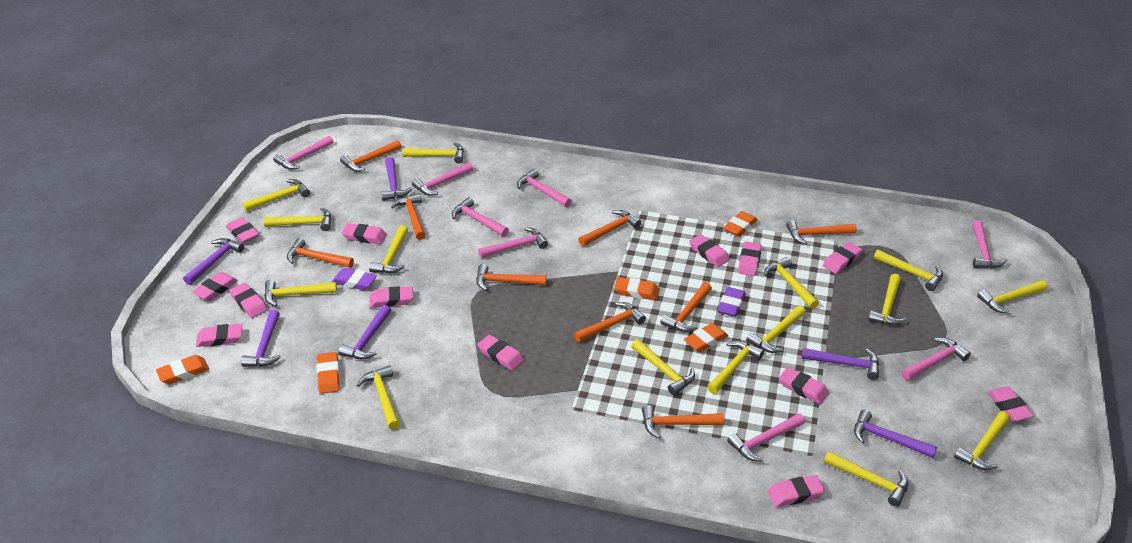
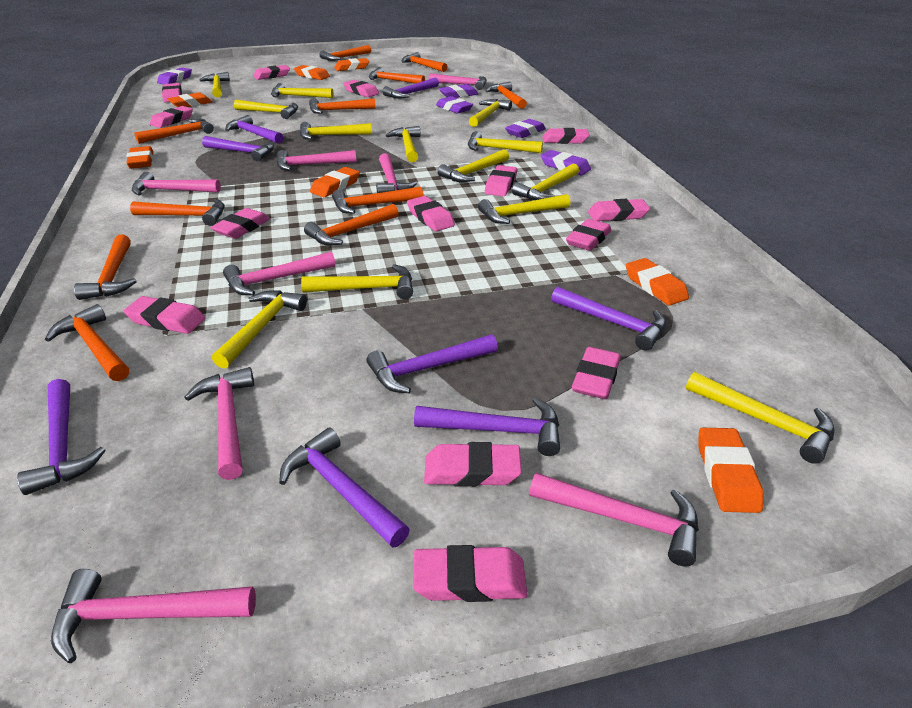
orange eraser: [156,355,209,384] [317,352,340,394] [614,277,660,300] [684,323,728,352] [723,211,757,237] = 5 -> [126,146,153,169] [167,92,212,107] [294,65,330,80] [310,167,360,197] [334,58,369,71] [626,258,689,306] [698,427,763,513] = 7
orange hammer: [287,238,354,268] [340,140,402,172] [391,193,426,240] [476,264,547,291] [574,302,646,342] [578,210,641,246] [642,405,724,438] [660,282,712,332] [786,220,857,244] = 9 -> [45,304,129,381] [74,234,137,300] [130,199,225,226] [134,119,214,144] [304,204,398,246] [309,98,376,114] [320,45,371,61] [332,187,423,214] [369,67,425,84] [402,52,448,72] [486,82,527,109] = 11
pink eraser: [192,272,238,301] [196,324,242,347] [226,217,259,243] [229,283,268,318] [342,223,387,244] [369,286,413,308] [477,335,524,371] [689,234,730,267] [738,241,762,276] [768,475,825,507] [779,367,829,404] [823,242,862,274] [987,386,1034,421] = 13 -> [124,296,205,334] [150,106,193,128] [162,83,182,102] [210,208,270,239] [253,65,290,80] [343,80,379,97] [407,196,455,231] [413,545,528,602] [424,442,522,487] [485,165,517,196] [542,128,589,144] [566,219,611,251] [572,347,621,399] [588,199,650,221] = 14
purple eraser: [332,268,377,290] [717,287,746,317] = 2 -> [157,67,192,84] [436,96,473,113] [439,84,478,98] [505,119,546,138] [541,150,591,175] = 5
purple hammer: [183,238,244,285] [241,310,281,367] [338,305,391,359] [381,157,412,201] [802,348,879,380] [854,409,937,458] = 6 -> [17,379,105,495] [202,136,274,161] [225,115,283,144] [279,428,410,548] [367,334,498,393] [382,78,439,99] [414,398,560,456] [551,286,666,351] = 8
yellow hammer: [243,179,310,211] [264,207,331,231] [264,280,337,306] [357,365,400,429] [369,225,408,273] [402,142,464,163] [631,339,695,395] [707,341,764,394] [746,305,806,353] [764,257,819,309] [824,451,908,507] [868,274,906,325] [874,250,943,291] [954,411,1010,470] [977,280,1048,314] = 15 -> [200,72,230,97] [212,290,307,368] [234,100,298,119] [271,83,334,98] [300,122,372,140] [301,264,413,299] [386,126,420,162] [437,149,509,182] [468,131,543,153] [469,99,512,127] [478,194,570,224] [512,164,579,200] [686,372,835,464] = 13

